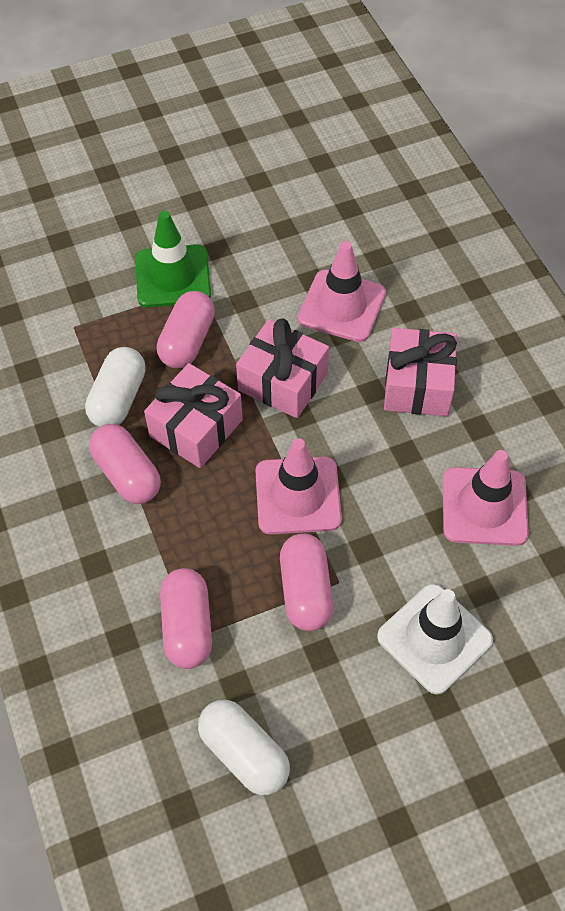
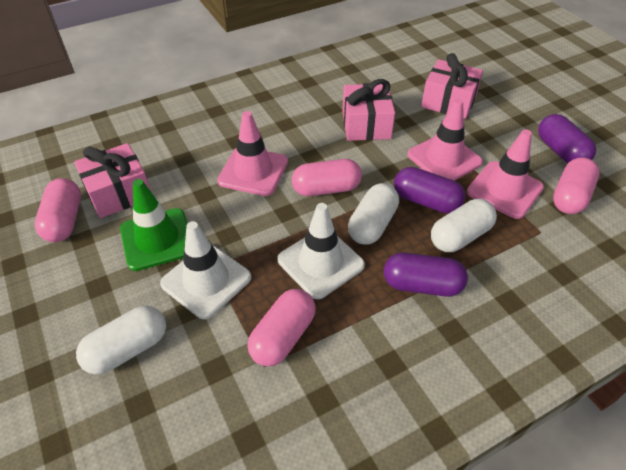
purple capsule: none = 0 -> [384,252,468,297] [394,167,465,213] [538,114,596,163] = 3
white capsule: [85,347,146,427] [198,700,290,795] = 2 -> [76,305,166,375] [348,183,399,245] [431,199,497,252] = 3
white traffic cone: [377,584,493,695] = 1 -> [160,221,251,319] [277,203,365,299] = 2

